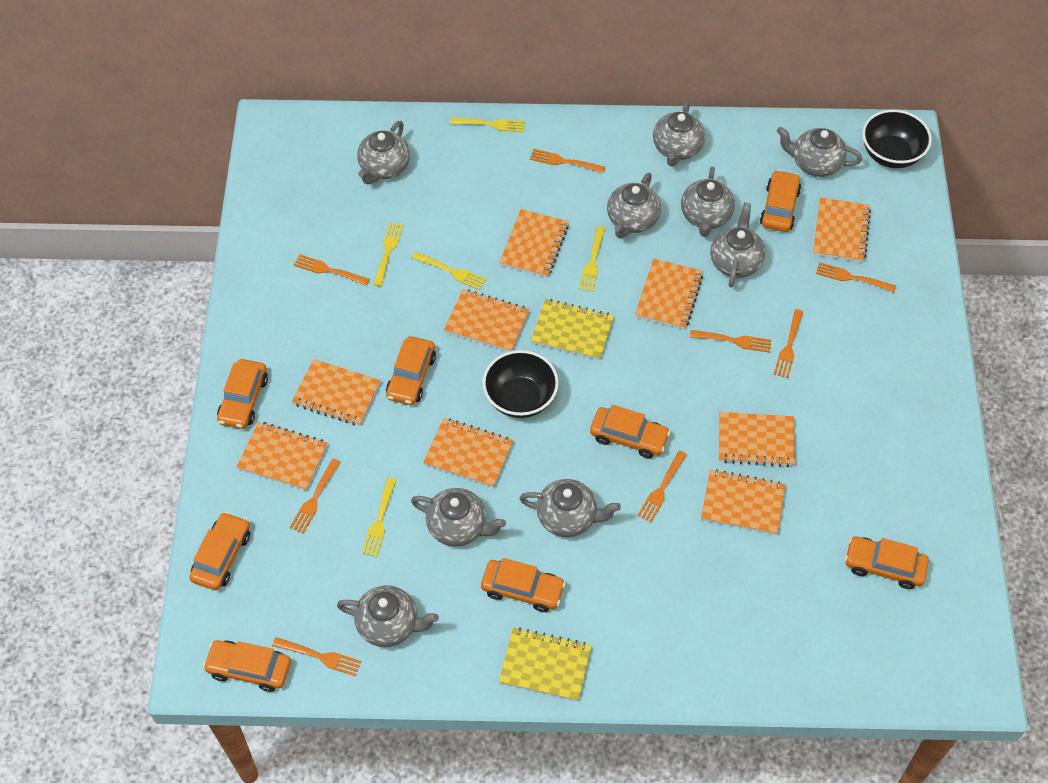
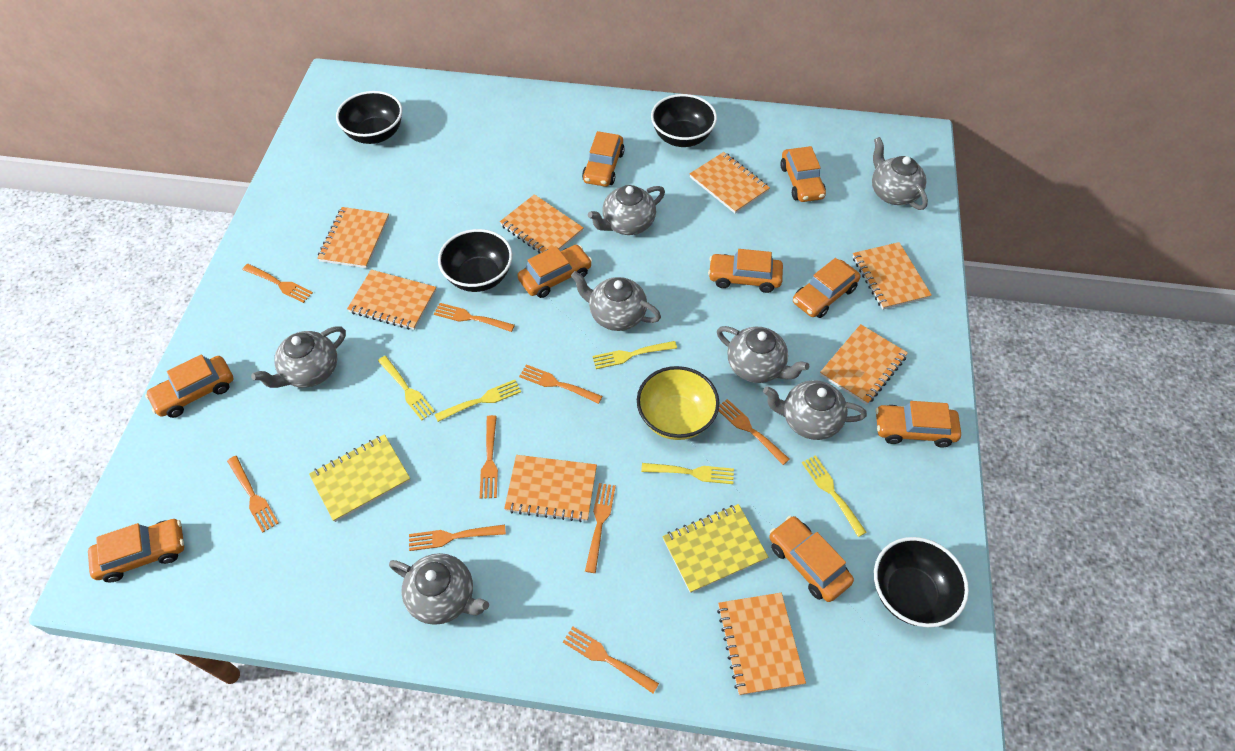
black bowl: [482,350,559,418] [862,109,932,168] = 2 -> [336,91,402,144] [438,229,512,292] [651,94,717,147] [874,537,969,628] = 4
grey teapot: [337,585,439,647] [357,121,410,184] [411,488,506,547] [519,479,621,537] [607,173,661,239] [653,101,705,167] [681,167,735,237] [710,202,765,287] [777,127,862,177] = 9 -> [251,326,346,388] [389,553,489,625] [571,271,661,331] [588,185,665,235] [717,326,809,383] [763,380,867,440] [872,137,928,210] = 7
orange car: [189,512,250,590] [203,640,291,692] [217,359,268,429] [386,336,436,405] [481,558,566,612] [590,405,670,458] [760,170,801,232] [845,536,929,589] = 8 -> [88,519,184,582] [145,354,233,418] [517,245,592,298] [582,131,625,187] [708,249,783,293] [769,516,854,602] [780,146,826,202] [793,258,860,318] [875,401,961,447] = 9
orange fork: [272,637,361,676] [289,459,341,534] [294,254,370,286] [530,149,605,173] [637,450,687,523] [690,330,771,353] [774,309,803,378] [816,262,896,292] = 8 -> [227,456,278,532] [242,264,313,303] [409,525,506,551] [434,303,515,332] [480,415,498,499] [519,364,603,404] [563,626,659,694] [585,483,616,573] [719,399,790,465] = 9
orange notebook: [236,422,328,491] [292,359,381,426] [423,418,513,488] [444,289,529,352] [499,209,569,277] [635,259,703,329] [701,469,786,535] [719,412,795,467] [813,197,871,262] = 9 -> [317,207,389,268] [347,270,436,330] [500,194,583,254] [504,455,597,522] [690,152,770,214] [717,593,806,695] [820,324,908,405] [853,242,932,310] = 8
yellow bowl: none = 0 -> [637,366,720,440] = 1

